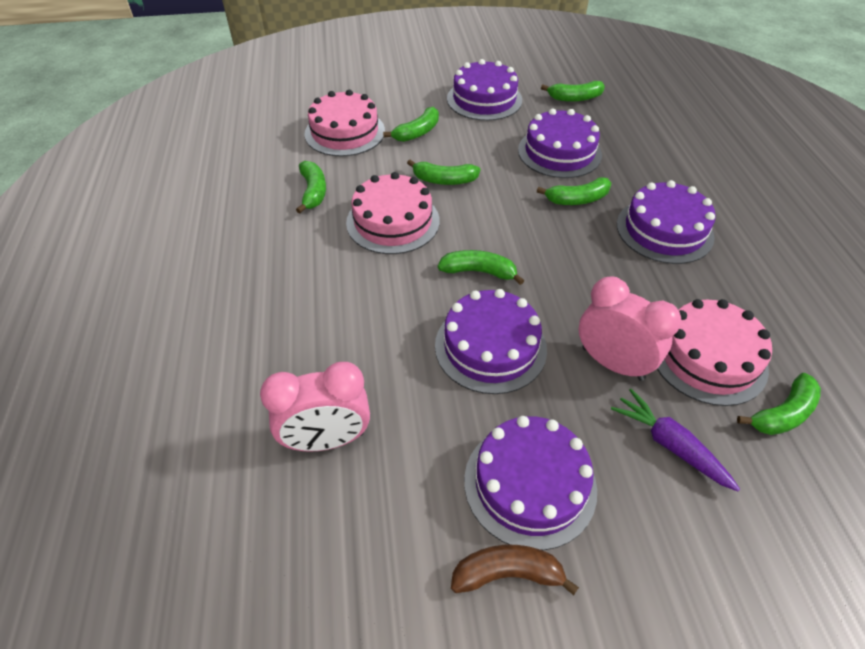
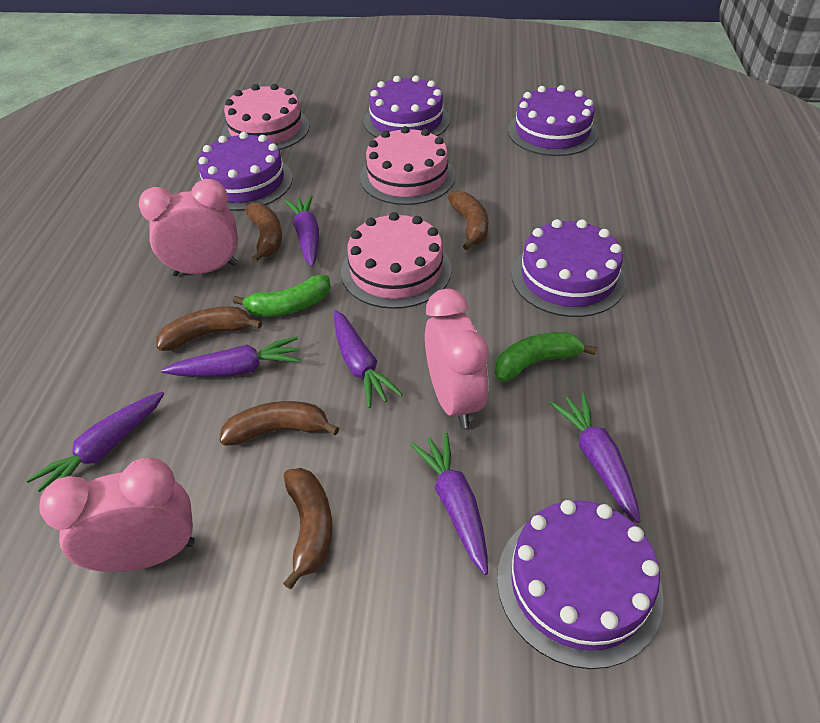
brown banana: [451,545,579,595] = 1 -> [157,307,262,351] [220,401,339,446] [245,203,282,263] [283,468,332,589] [447,191,488,250] = 5
green banana: [296,161,326,213] [383,107,439,142] [407,159,480,185] [438,250,524,285] [537,177,611,205] [541,81,605,102] [737,373,821,435] = 7 -> [233,275,331,317] [495,332,597,382] = 2
pink clock: [260,362,370,452] [579,277,681,381] = 2 -> [39,457,195,572] [139,179,238,276] [425,289,489,428] = 3
purple carrot: [611,389,740,491] = 1 -> [26,392,164,492] [161,336,301,377] [284,195,319,267] [334,310,403,408] [410,432,488,575] [550,393,641,523] = 6

